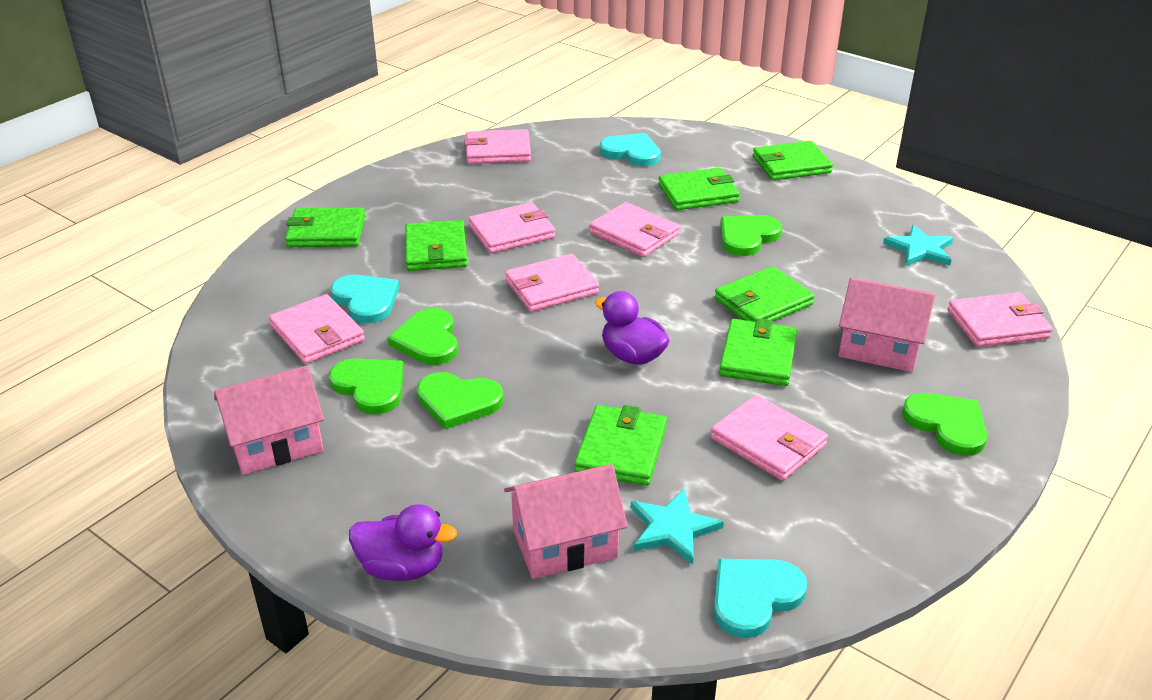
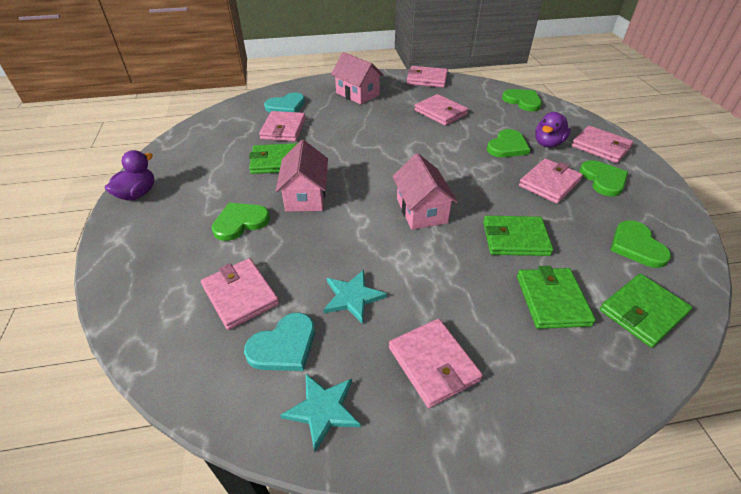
green wallet: [285,207,365,247] [405,220,468,271] [574,405,667,486] [658,168,740,210] [715,266,814,322] [719,318,797,386] [753,141,833,180] = 7 -> [249,143,298,174] [483,216,553,256] [517,266,596,329] [599,274,692,348] = 4
turquoise heart: [331,275,399,323] [600,133,661,166] [714,559,807,638] = 3 -> [244,313,315,371] [264,93,305,112] = 2

